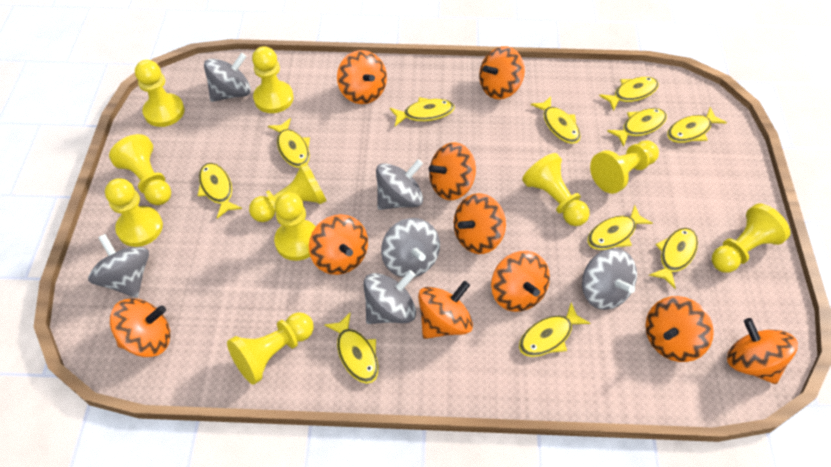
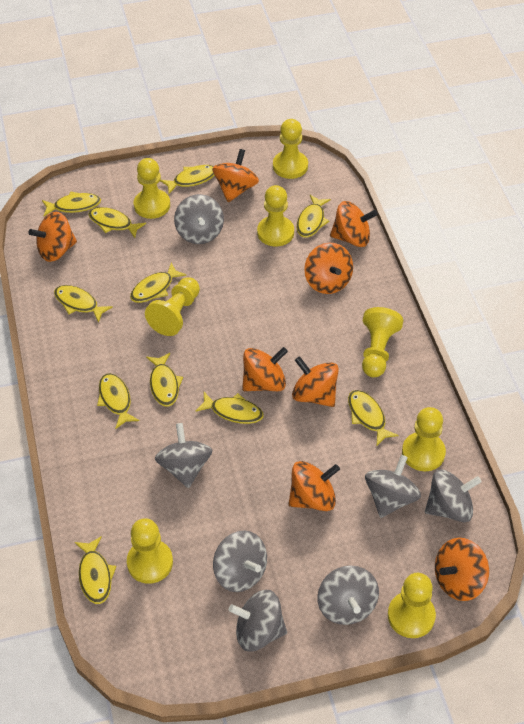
grey spinning top: [88,234,149,298] [204,53,251,102] [364,270,416,324] [376,159,423,210] [381,218,440,277] [582,248,637,310] = 6 -> [155,423,212,488] [174,194,224,244] [213,531,267,592] [229,590,287,652] [317,566,379,625] [365,455,421,518] [425,469,482,522] = 7
orange spinning top: [110,298,170,357] [309,214,368,275] [337,50,387,104] [418,281,473,339] [429,142,476,200] [453,193,506,254] [479,46,525,100] [491,251,550,312] [646,296,714,362] [727,318,798,384] = 10 -> [28,212,77,262] [212,149,259,202] [242,347,288,391] [289,461,340,511] [292,356,339,407] [304,243,353,294] [330,201,378,247] [435,538,489,601] = 8
yellow pawn: [105,178,163,247] [109,134,171,205] [135,60,185,127] [227,312,314,385] [249,162,327,222] [252,46,293,113] [274,192,316,261] [522,153,590,226] [590,141,659,194] [712,204,790,273] = 10 -> [127,518,173,584] [134,158,170,219] [145,277,200,336] [257,185,294,247] [273,119,308,179] [362,307,403,377] [388,573,436,638] [402,407,446,471] = 8

